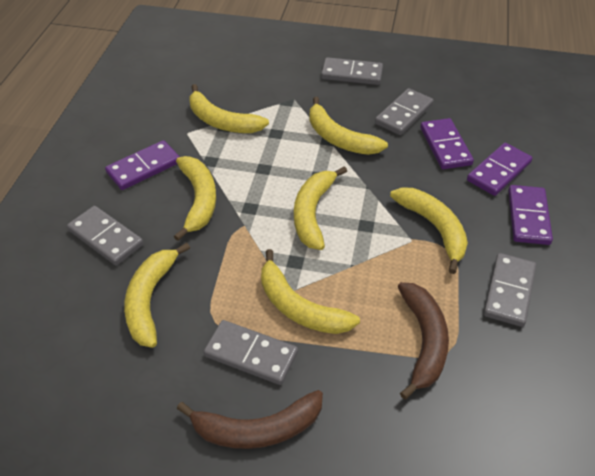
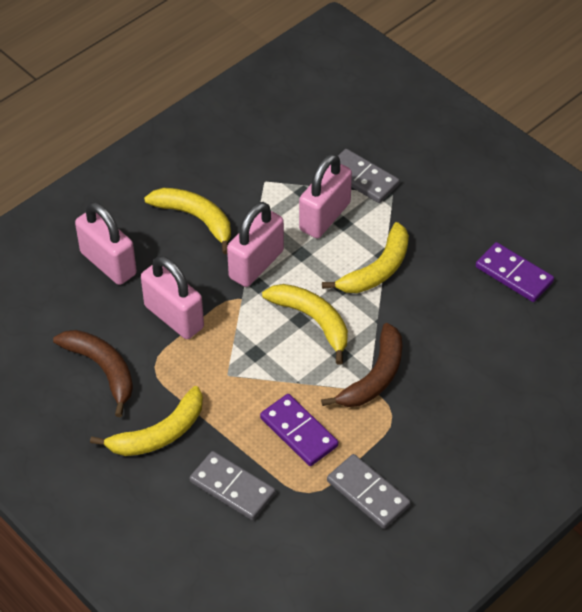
grey domino: [67,206,143,265] [204,320,298,385] [321,57,383,85] [375,88,434,135] [483,253,536,327] = 5 -> [190,451,276,520] [327,454,411,529] [338,149,400,203] = 3
pink padlock: none = 0 -> [75,202,137,285] [141,256,204,339] [227,202,284,287] [299,154,352,238] = 4
purple domino: [105,140,180,190] [420,118,474,169] [467,143,533,196] [508,185,553,245] = 4 -> [260,394,339,466] [476,242,554,302] = 2
yellow banana: [124,243,190,348] [174,156,216,241] [189,84,269,133] [261,249,360,334] [294,166,347,250] [309,97,388,155] [390,187,468,274] = 7 -> [90,386,203,456] [144,188,231,254] [262,284,348,365] [322,222,409,293] = 4

